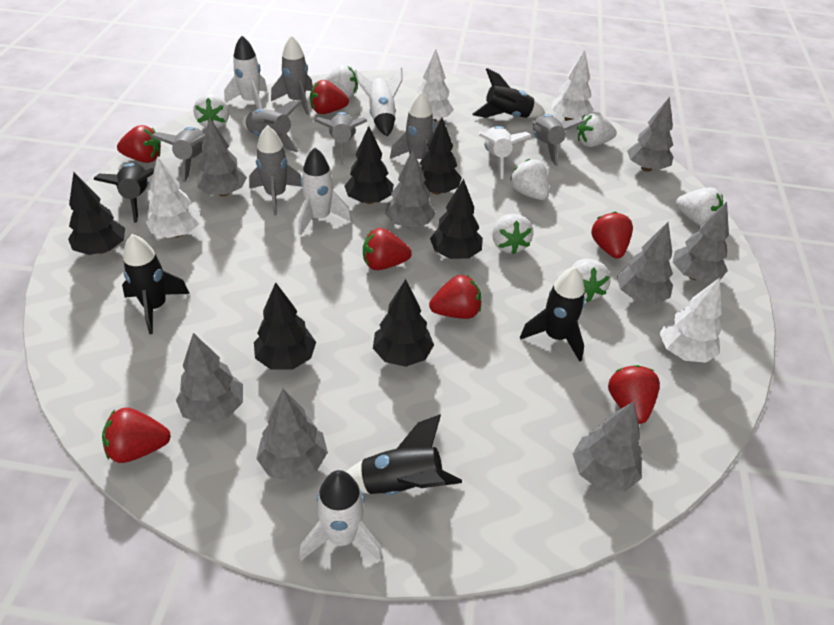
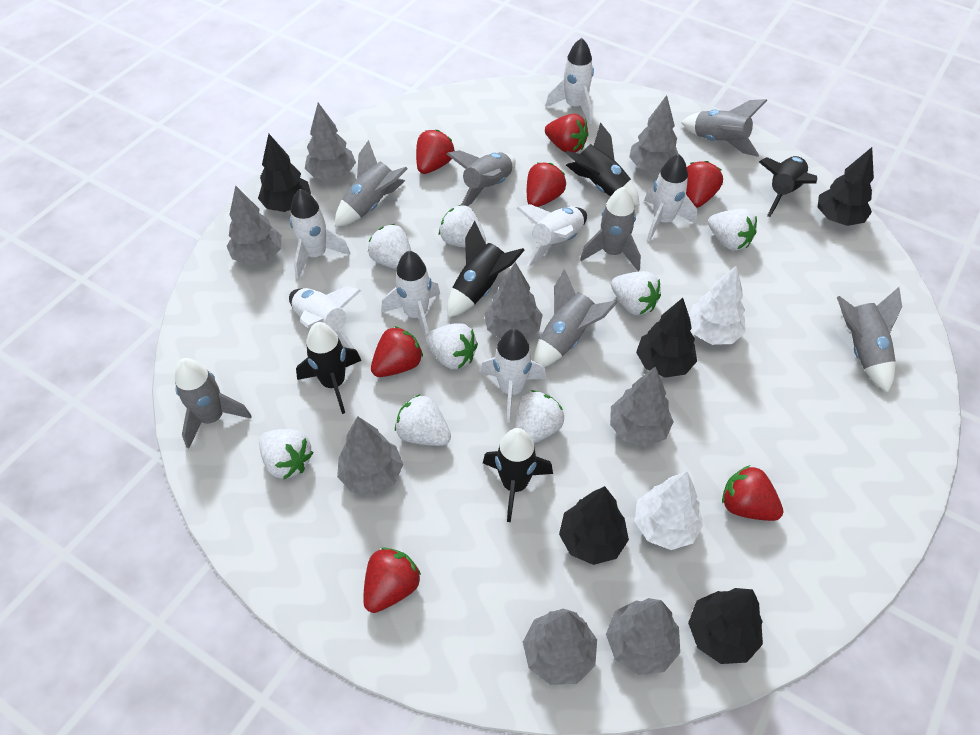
black tree: [68,172,125,255] [254,282,316,370] [344,126,394,204] [373,279,434,367] [420,118,462,194] [430,179,483,259] = 6 -> [258,134,311,212] [559,486,629,565] [636,298,697,378] [688,588,763,664] [818,147,874,226] = 5
white rocket: [224,36,267,109] [298,148,351,236] [299,470,383,561] [355,68,403,136] [479,126,532,179] = 5 -> [289,286,361,349] [290,189,350,279] [381,251,440,337] [480,329,546,423] [516,204,587,267] [546,38,594,124] [644,154,697,242] = 7
white strawberry: [193,94,229,129] [323,64,358,98] [492,214,533,255] [510,159,549,200] [571,259,611,302] [577,112,617,147] [676,187,723,225] = 7 -> [259,429,313,480] [368,224,411,269] [395,394,451,446] [425,323,478,369] [439,204,486,248] [515,390,564,443] [611,271,661,315] [708,209,757,251] = 8
white tree: [146,156,200,238] [417,49,454,122] [552,50,594,121] [659,278,722,363] = 4 -> [634,471,704,550] [689,265,745,345] = 2

